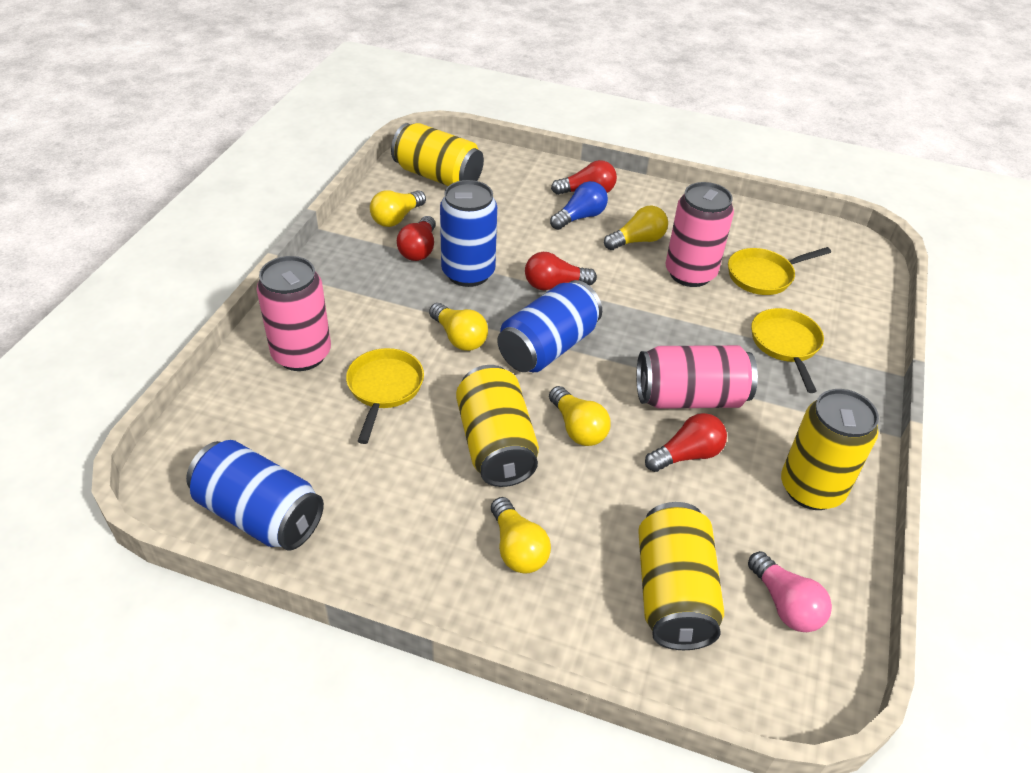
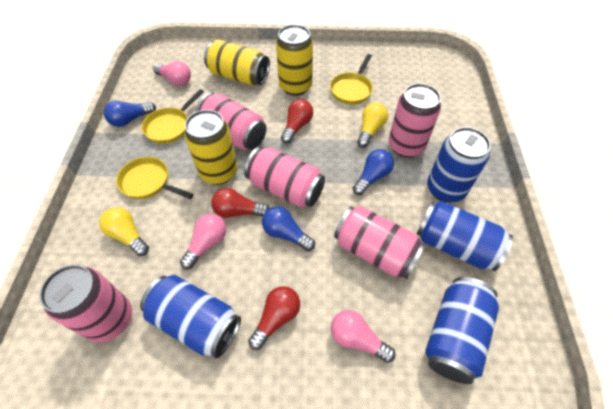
blue can: [186,440,324,551] [440,180,497,287] [497,280,602,372] = 3 -> [140,275,241,358] [417,201,513,271] [425,277,499,384] [427,127,491,203] = 4
blue light bulb: [550,181,608,230] = 1 -> [104,101,156,127] [262,207,315,251] [353,149,394,195] = 3
pink can: [257,256,331,371] [636,345,758,409] [666,182,734,287] = 3 -> [40,265,132,342] [196,93,267,150] [244,146,325,208] [334,206,426,279] [389,83,441,158] = 5
pink light bulb: [748,551,832,632] = 1 -> [153,61,191,86] [180,213,226,269] [331,310,396,363] = 3
red light bulb: [397,216,436,261] [525,252,597,290] [551,160,617,195] [645,413,727,472] = 4 -> [211,188,270,218] [248,286,300,350] [281,99,313,143] = 3
yellow can: [391,123,484,186] [456,365,539,487] [638,502,724,650] [781,389,879,510] = 4 -> [184,110,238,185] [204,39,270,86] [276,25,313,96] = 3
yellow light bulb: [370,190,426,227] [429,303,488,351] [491,497,551,574] [549,386,611,446] [604,206,668,250] = 5 -> [99,207,149,256] [357,103,388,147] = 2

